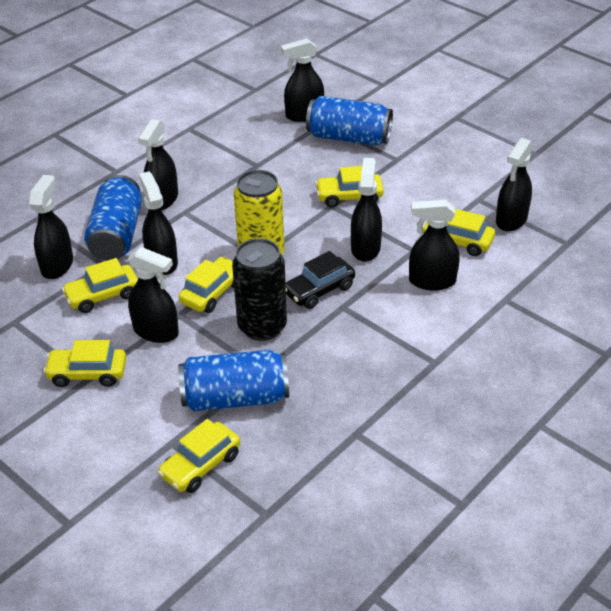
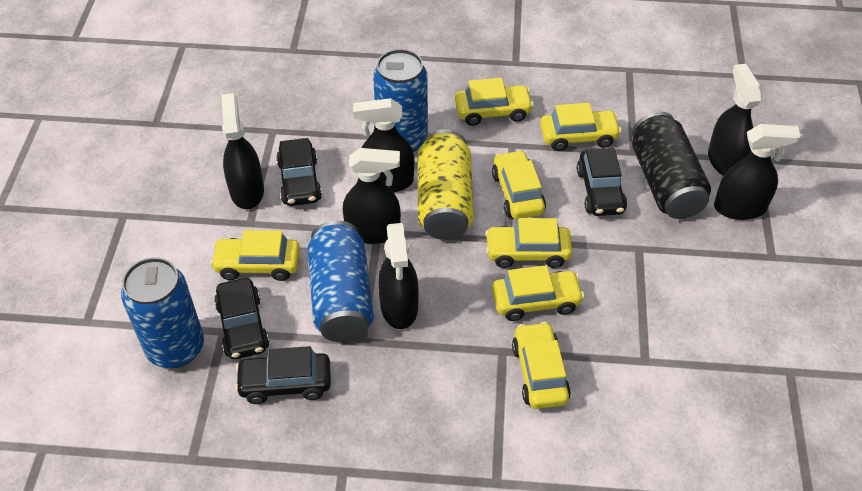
black car: [286,251,355,309] = 1 -> [214,278,269,359] [235,346,331,404] [276,138,322,206] [577,148,627,216] = 4
black spray bottle: [29,175,73,279] [128,247,179,343] [138,119,178,210] [139,172,178,275] [281,38,324,122] [351,158,382,262] [409,200,460,291] [496,138,533,231] = 8 -> [221,93,264,209] [343,148,401,244] [353,98,414,193] [378,223,419,329] [708,64,762,176] [714,124,801,220] = 6
yellow car: [43,340,126,387] [62,258,138,313] [157,419,240,493] [179,256,234,313] [315,166,384,207] [423,209,495,256] = 6 -> [210,230,300,281] [455,78,534,126] [485,218,572,268] [492,150,546,219] [492,265,584,321] [512,322,571,409] [540,103,622,151] = 7

